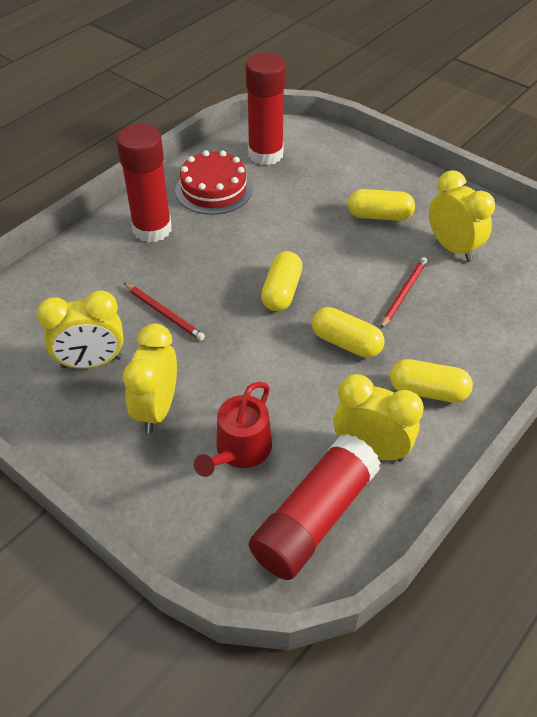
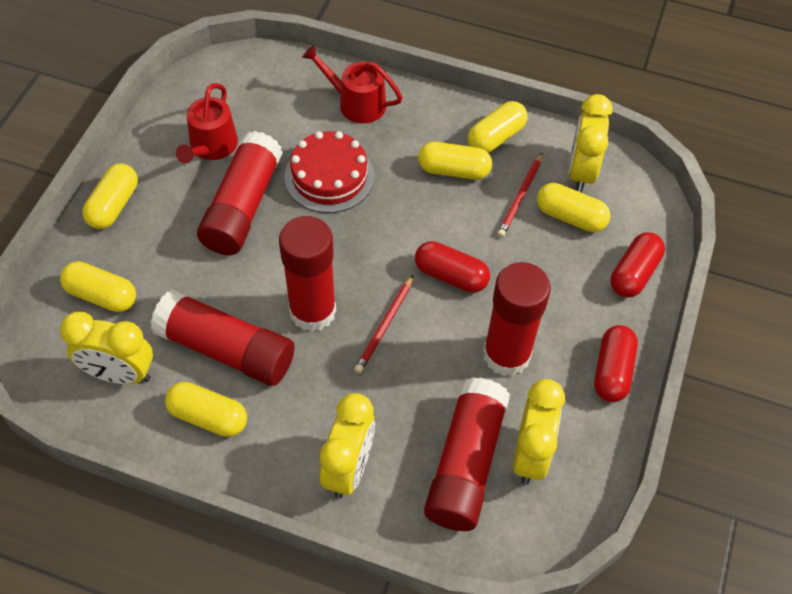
red capsule: none = 0 -> [415,241,490,293] [594,325,638,402] [611,232,665,298] = 3
red glue stick: [116,124,172,243] [246,53,286,165] [249,434,381,580] = 3 -> [151,290,295,386] [197,131,283,255] [279,216,336,332] [424,377,510,531] [483,262,551,376] = 5
red watering can: [194,382,272,477] = 1 -> [176,83,238,163] [302,45,403,124] = 2
yellow capsule: [261,251,303,311] [312,307,384,358] [348,189,415,221] [390,359,473,403] = 4 -> [60,261,136,312] [82,164,138,229] [165,382,247,437] [418,142,492,180] [468,101,527,153] [537,183,610,232] = 6

